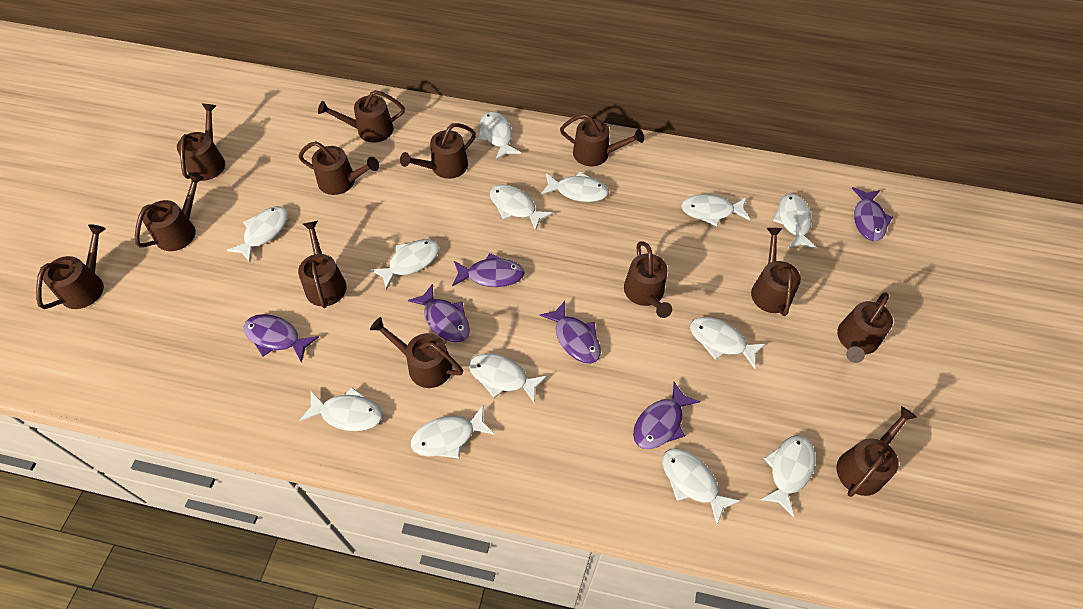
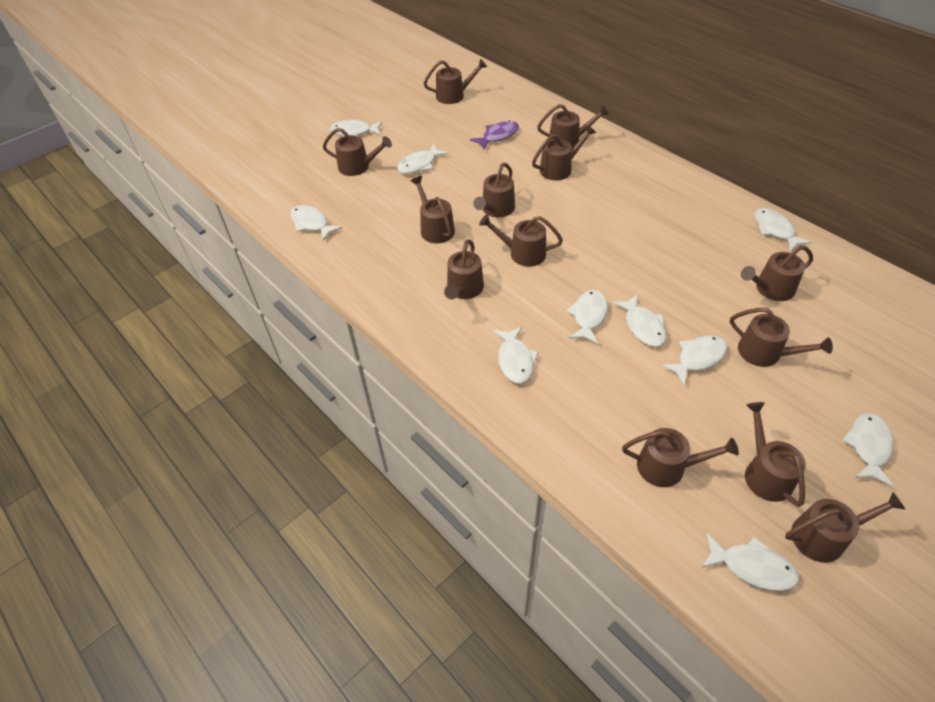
purple fish: [244,314,319,363] [408,284,470,342] [452,253,525,287] [539,301,601,364] [633,382,700,449] [852,187,893,241] = 6 -> [470,121,519,150] = 1
white fish: [227,206,288,262] [299,387,383,431] [370,239,439,290] [411,405,495,458] [469,353,548,404] [478,111,521,160] [490,184,553,231] [541,171,609,202] [662,449,740,525] [681,194,750,227] [690,317,766,369] [760,435,815,517] [773,193,817,249] = 13 -> [290,205,342,241] [330,120,383,136] [397,144,448,174] [493,326,539,384] [566,290,608,344] [612,295,667,347] [661,335,727,386] [702,533,799,591] [754,208,812,252] [842,413,894,487] = 10

